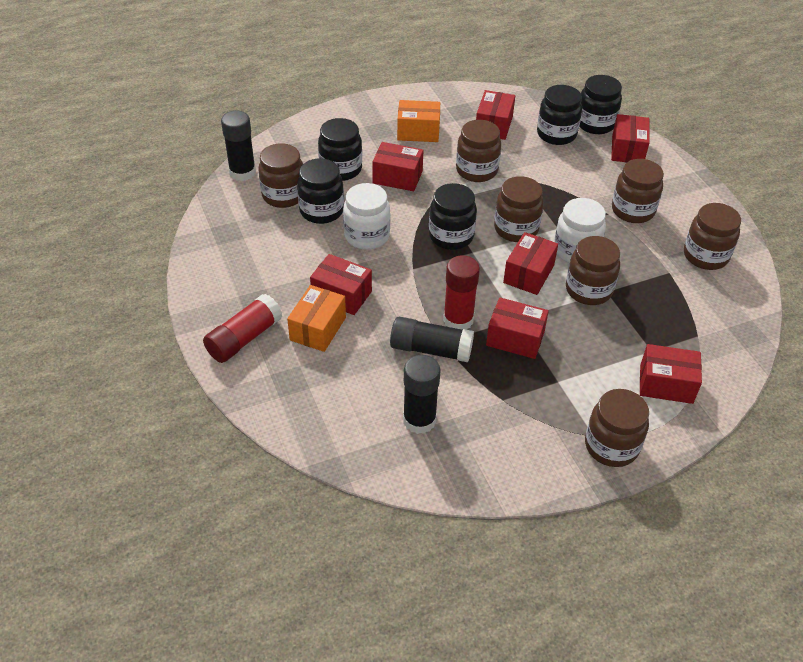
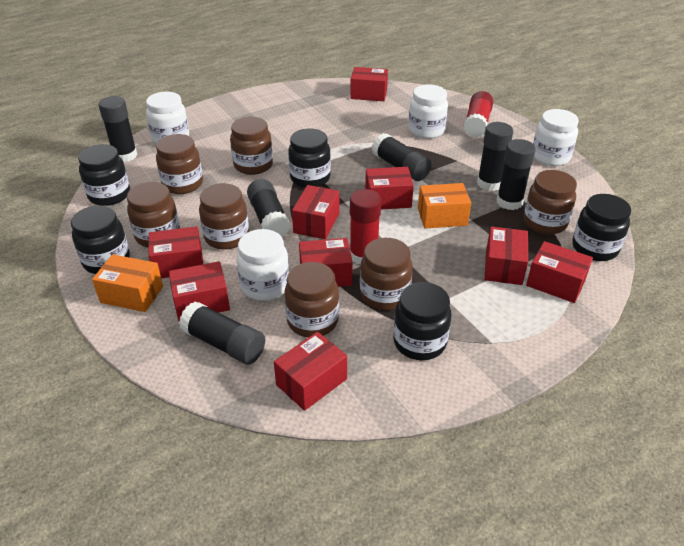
black glue stick: [221,111,256,181] [390,317,474,362] [403,355,441,434] = 3 -> [99,96,137,162] [179,301,265,364] [247,179,290,237] [372,133,432,181] [477,122,513,191] [497,139,536,210] = 6
red box: [310,254,372,315] [372,142,423,191] [476,90,515,140] [486,298,549,359] [503,232,558,295] [611,114,649,163] [640,344,702,404] = 7 -> [148,226,203,278] [169,261,230,321] [274,332,347,411] [292,185,339,239] [299,238,352,287] [350,67,388,101] [365,167,414,209] [484,226,528,285] [526,241,593,303] = 9
white jar: [343,183,390,250] [554,198,606,263] = 2 -> [146,92,189,144] [236,229,289,301] [408,84,448,139] [533,109,579,166] = 4

